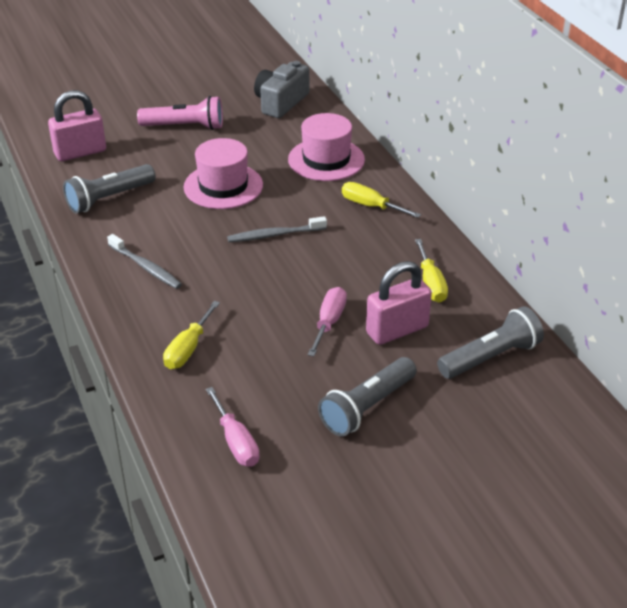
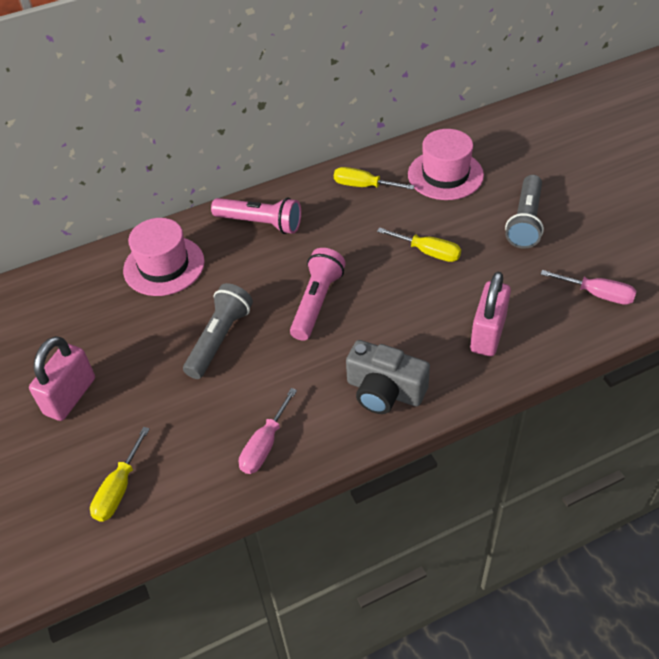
grey flashlight: [63,164,156,213] [318,357,417,437] [437,306,544,379] = 3 -> [183,283,253,379] [505,175,544,249] = 2
grey toothbrush: [107,234,182,289] [227,216,327,242] = 2 -> none = 0
pink flashlight: [137,96,223,130] = 1 -> [211,198,301,234] [290,248,346,341] = 2

